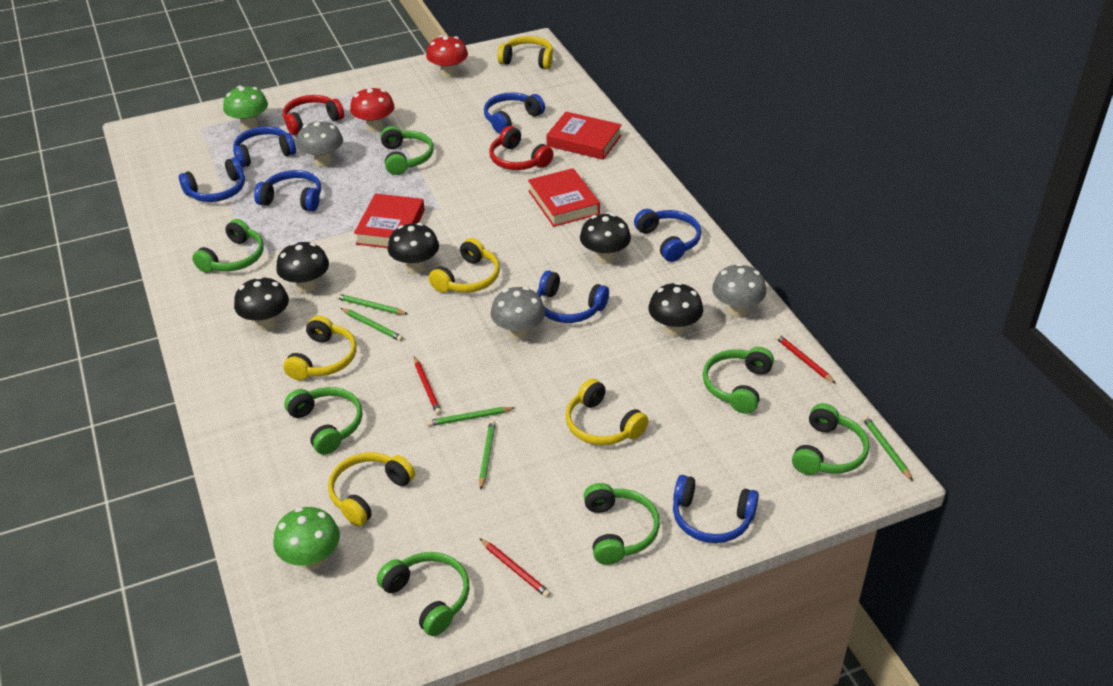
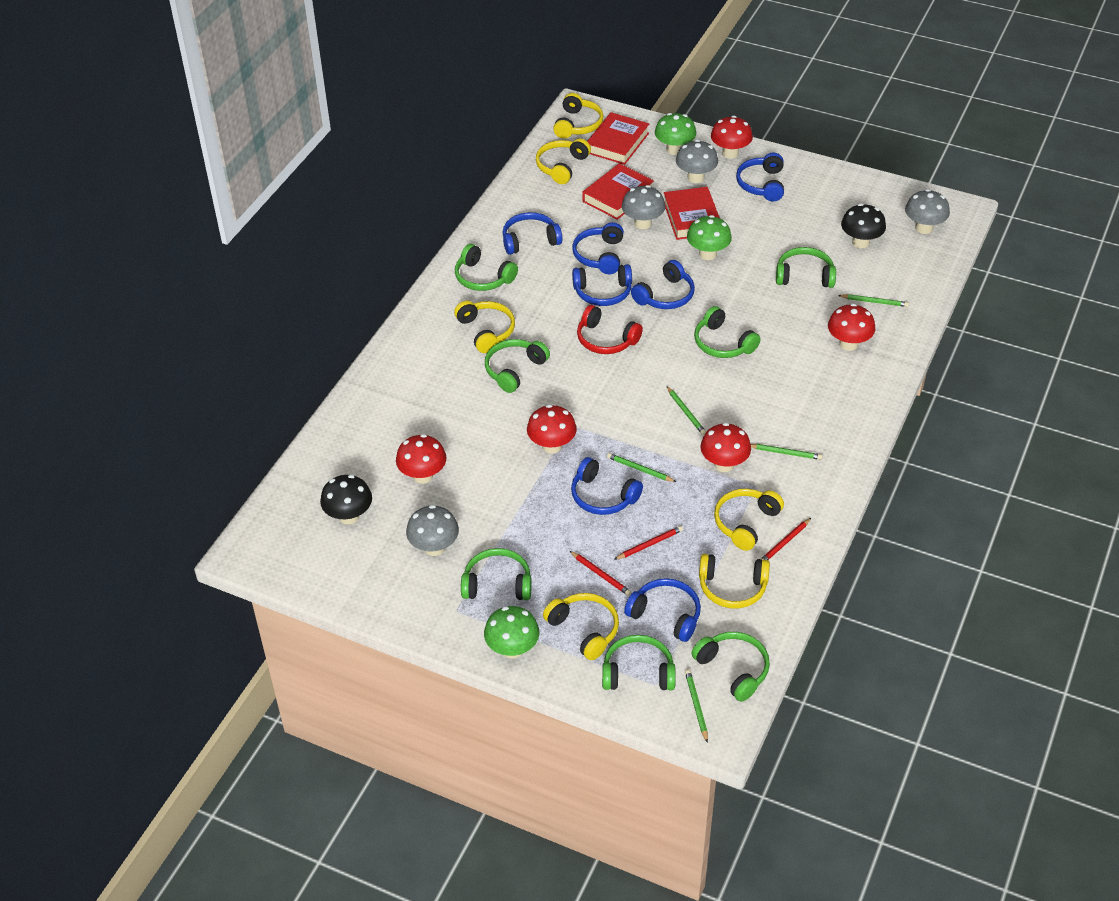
black mushroom: [234,276,289,331] [276,242,329,293] [388,223,439,274] [580,213,631,264] [648,282,703,337] = 5 -> [320,475,372,524] [841,204,886,248] = 2
green mushroom: [223,86,268,130] [273,507,340,570] = 2 -> [484,606,539,659] [655,113,696,155] [687,215,732,260] = 3
grey mushroom: [297,120,343,167] [491,287,545,341] [712,263,767,317] = 3 -> [406,505,459,556] [622,185,665,229] [676,140,718,183] [905,189,950,234] = 4
red headphones: [283,95,344,135] [489,126,553,170] = 2 -> [577,305,643,354] = 1
red mushroom: [350,87,395,132] [426,35,468,78] = 2 -> [396,434,446,484] [527,404,577,454] [700,423,751,472] [711,116,753,159] [828,304,875,351] = 5
yellow headphones: [283,316,357,380] [328,452,415,526] [429,238,500,293] [498,36,553,69] [566,379,648,445] = 5 -> [454,301,515,353] [536,138,591,184] [543,593,619,660] [553,93,604,139] [699,554,770,608] [714,489,784,551] = 6

